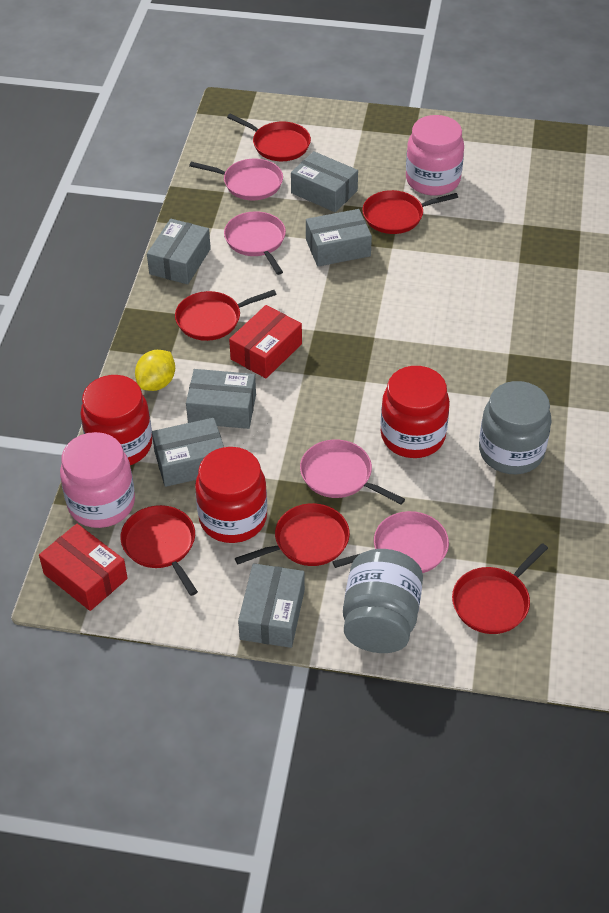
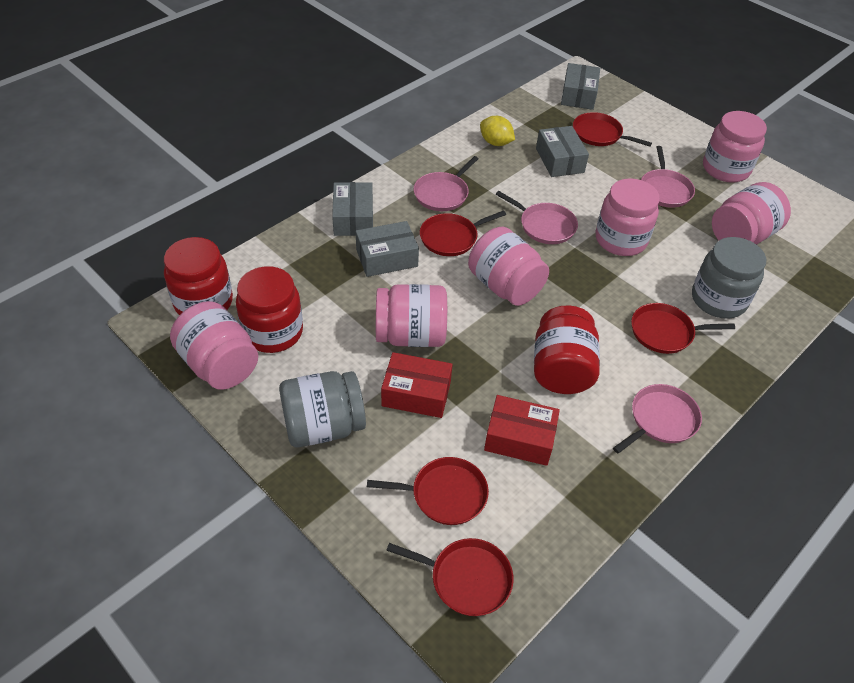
grey box: [147,219,211,284] [152,418,224,487] [186,369,256,429] [238,563,305,648] [291,151,358,212] [306,209,372,267] = 6 -> [332,182,373,236] [356,221,419,277] [536,126,589,177] [561,63,600,110] = 4
pink jar: [60,432,135,528] [406,115,464,196] = 2 -> [170,301,258,390] [376,284,447,347] [468,227,549,306] [596,178,660,256] [703,111,767,182] [712,182,791,245] = 6
red pan: [120,505,198,596] [175,290,277,341] [227,114,311,161] [235,503,350,566] [362,190,458,234] [452,543,548,634] = 6 -> [367,457,489,525] [386,538,514,616] [420,210,506,256] [573,112,652,147] [631,303,735,354] = 5

